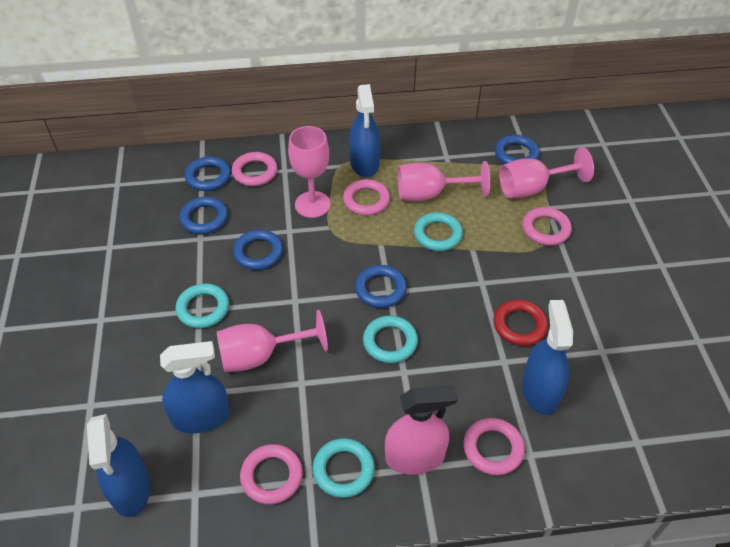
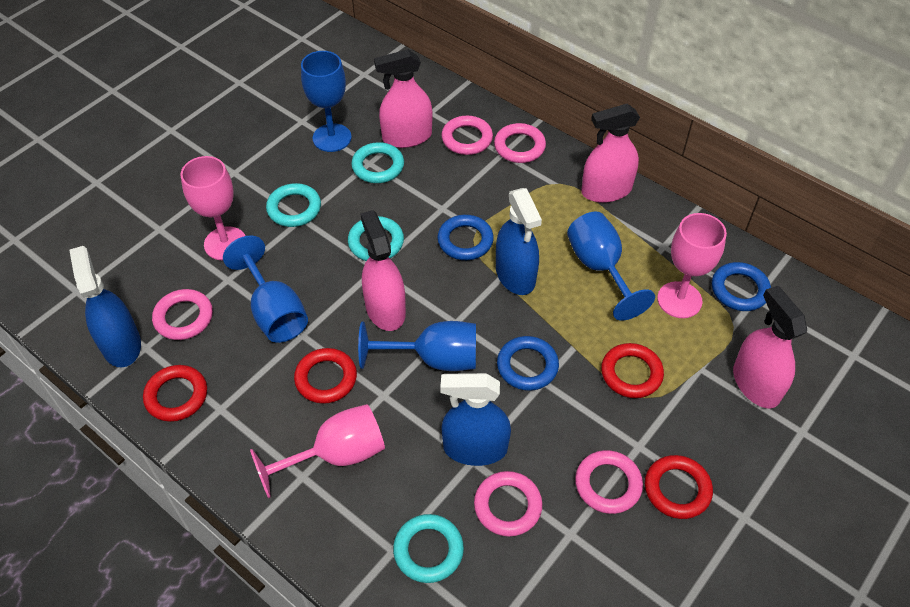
blue goblet: none = 0 -> [223,236,308,343] [301,51,352,152] [358,321,476,371] [567,212,655,321] = 4
blue ring: [179,197,228,234] [185,156,231,191] [233,230,283,270] [355,265,407,308] [495,135,540,164] = 5 -> [437,215,494,260] [497,336,559,391] [712,262,771,311] = 3
blue spray bottle: [87,414,150,517] [160,341,230,433] [349,84,380,177] [522,300,573,415] = 4 -> [69,246,141,368] [440,373,511,466] [496,188,542,295] = 3
pink goblet: [217,310,328,372] [288,126,331,218] [398,161,490,201] [499,147,594,199] = 4 -> [180,156,246,260] [250,404,385,498] [657,213,727,318] = 3
pink spray bottle: [385,385,458,475] = 1 -> [360,210,406,331] [374,49,432,148] [581,104,640,203] [733,286,807,409] = 4
red ring: [493,300,548,346] = 1 -> [143,365,207,422] [294,348,357,404] [601,343,664,398] [645,455,713,519] = 4

